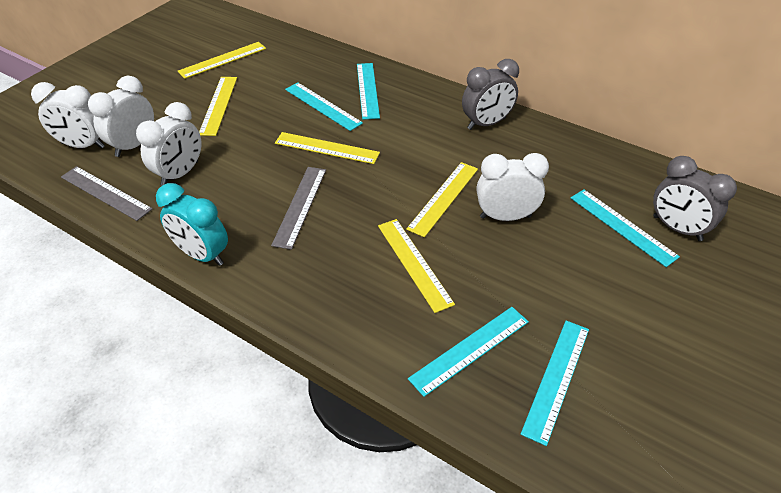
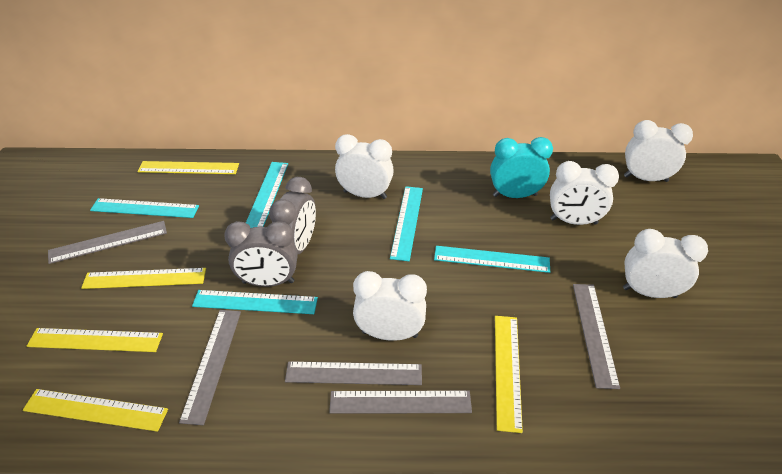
grey ruler: [61,166,152,221] [271,167,326,250] = 2 -> [48,221,167,264] [179,310,241,425] [285,361,422,385] [329,391,472,414] [573,284,620,389] = 5
white clock: [31,82,105,149] [88,76,154,157] [136,102,201,186] [477,153,549,221] = 4 -> [335,134,394,199] [353,271,427,341] [550,161,619,225] [623,229,708,298] [624,120,693,182] = 5

